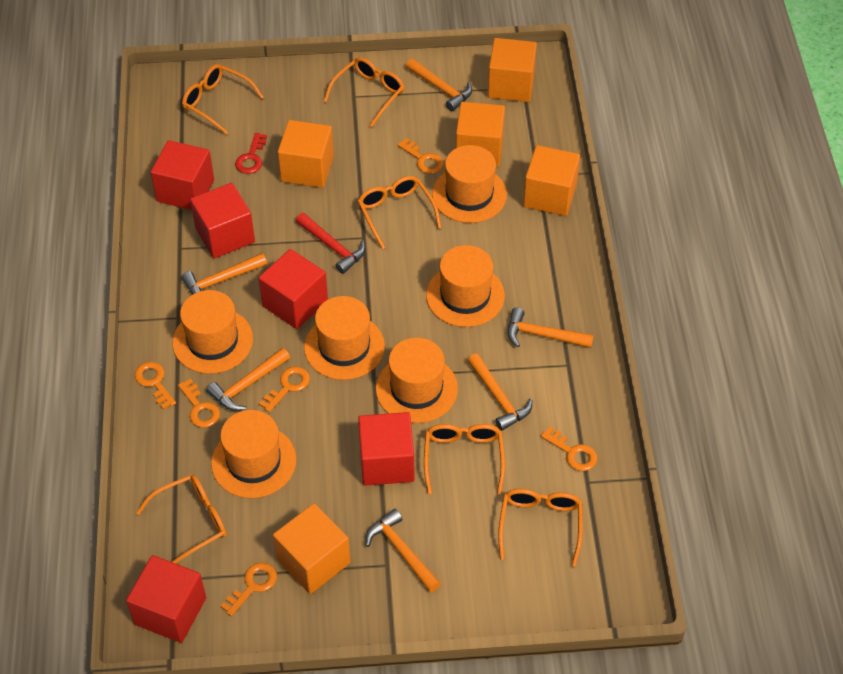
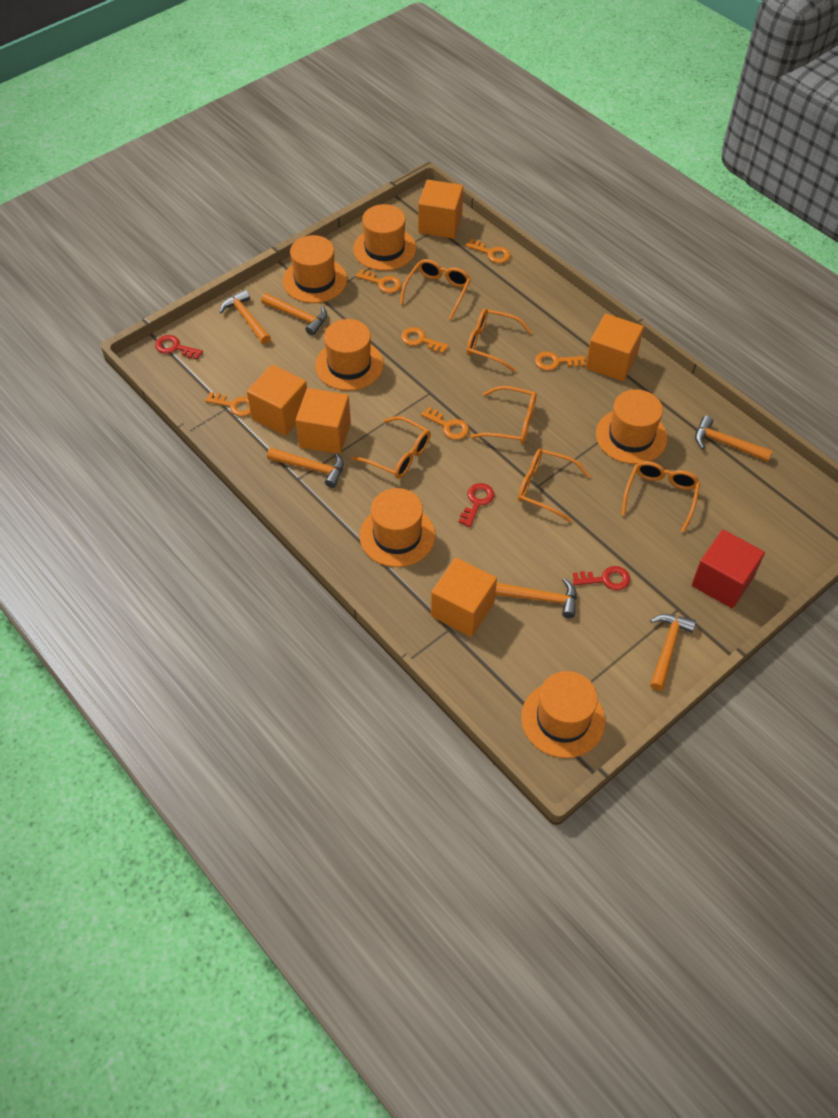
red cube: [126,555,206,643] [151,140,214,210] [190,183,255,258] [259,249,328,329] [358,412,414,486] = 5 -> [692,530,765,608] = 1
red hammer: [296,213,366,274] = 1 -> none = 0
red key: [235,133,267,174] = 1 -> [155,335,203,360] [459,483,494,527] [573,566,630,590] = 3

